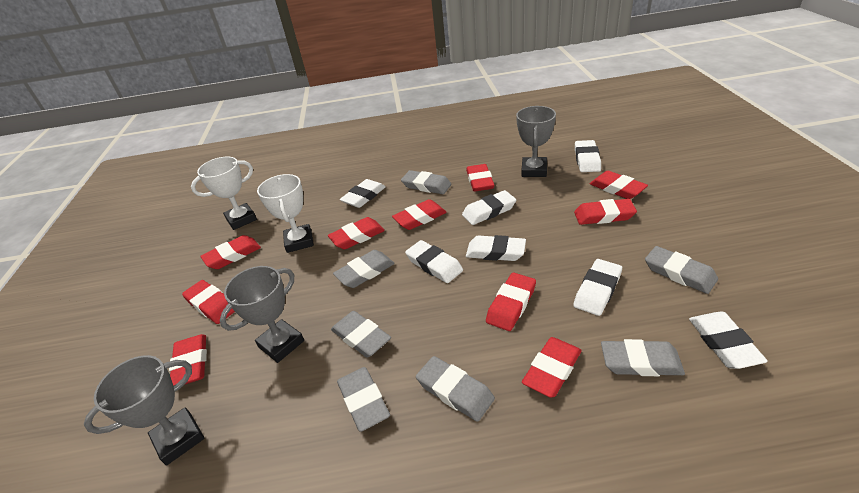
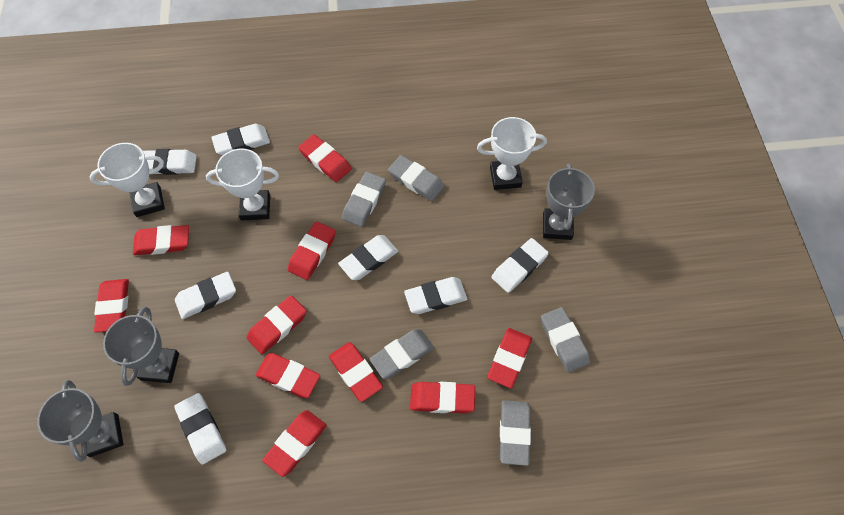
grey eraser: [331,311,391,358] [333,250,395,288] [337,367,390,432] [401,170,451,194] [416,356,495,422] [601,339,685,376] [645,246,718,294] = 7 -> [342,172,386,227] [370,329,434,379] [388,155,444,201] [500,400,531,466] [541,307,590,372] = 5
white trophy: [191,157,257,230] [257,174,314,253] = 2 -> [89,143,165,217] [206,148,279,221] [477,117,547,190] = 3

